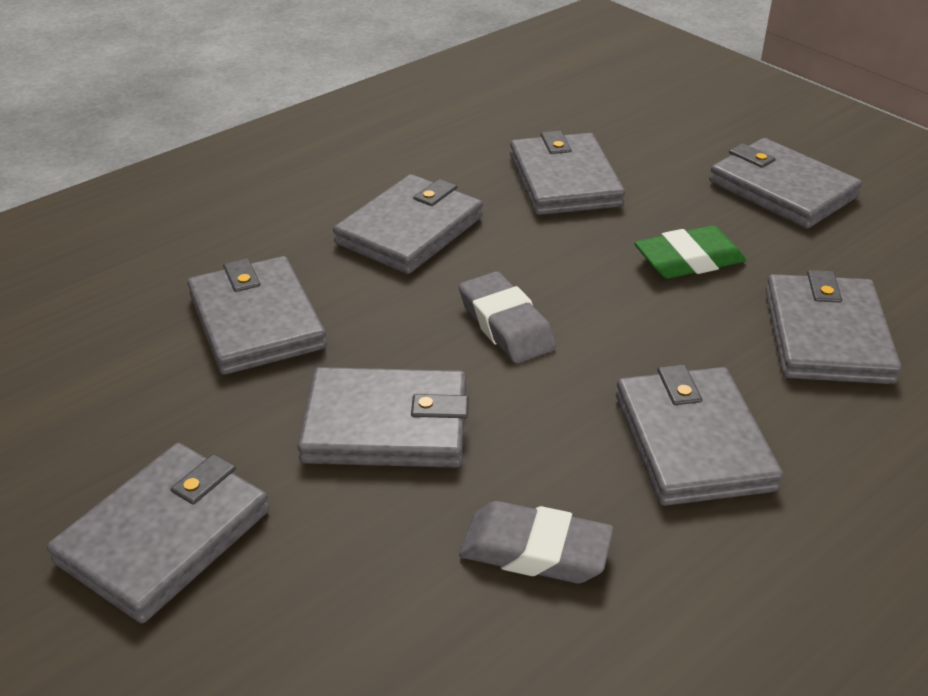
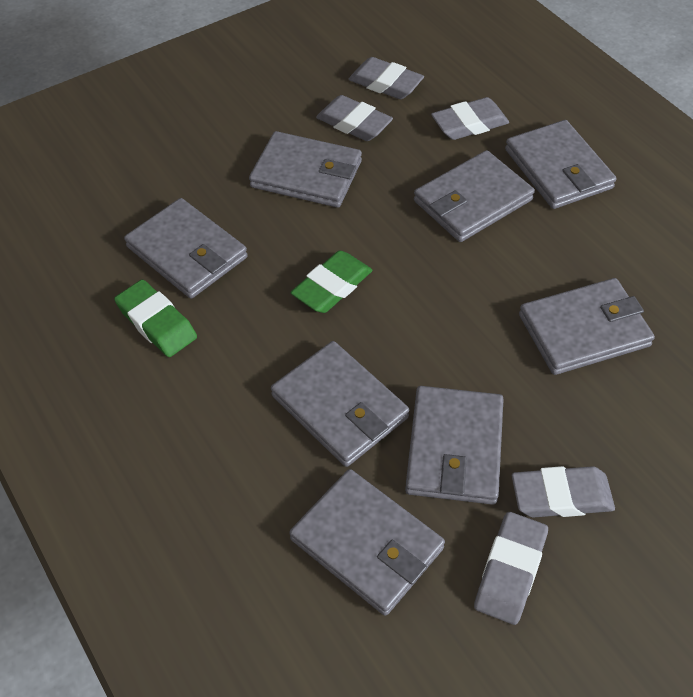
green eraser: [634,225,746,279] = 1 -> [114,279,197,357] [291,251,372,313] = 2
grey eraser: [459,271,556,363] [459,501,614,583] = 2 -> [316,95,393,141] [349,57,424,99] [431,97,509,140] [474,512,548,625] [512,466,615,518] = 5

